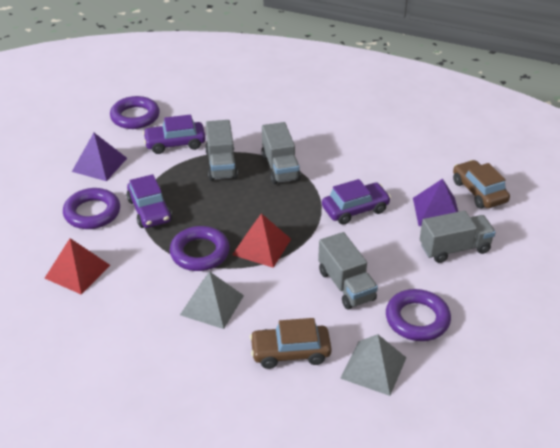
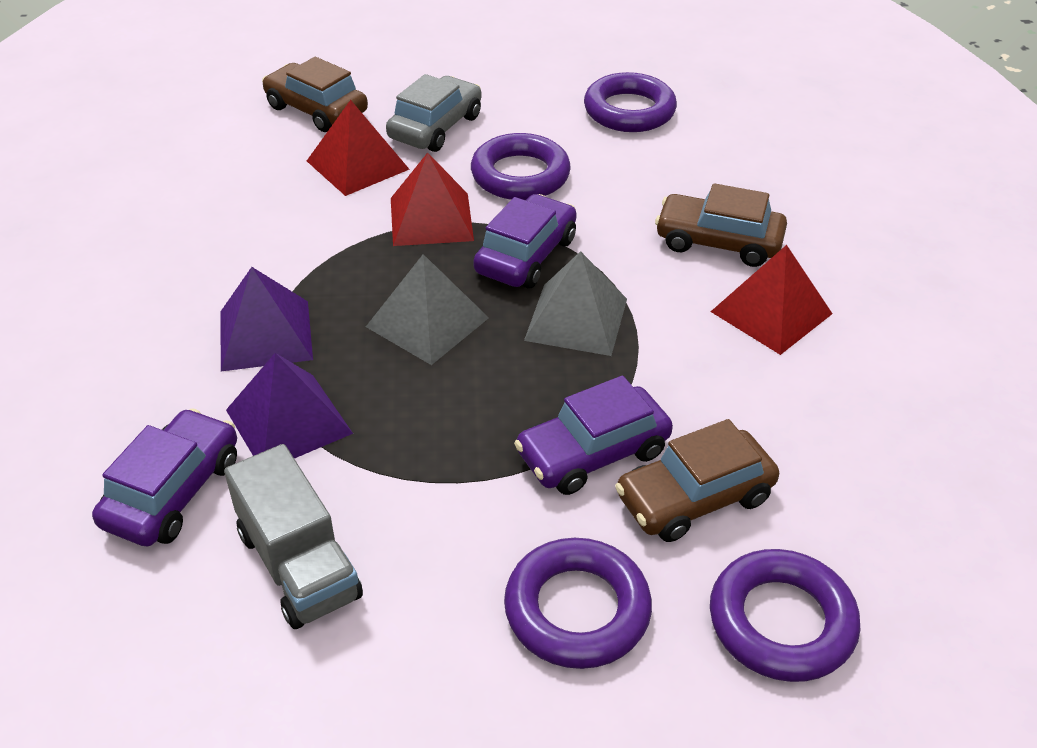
brown car: [250,318,332,369] [453,160,510,209] = 2 -> [262,57,368,132] [615,419,779,542] [655,183,787,267] = 3
grey car: none = 0 -> [386,74,482,152] = 1
grey truck: [205,120,238,181] [261,122,301,184] [318,232,378,310] [420,211,496,263] = 4 -> [224,444,363,629] = 1
red pyramid: [45,238,110,295] [232,213,291,268] = 2 -> [307,100,410,196] [391,153,474,246] [711,245,832,355] = 3

